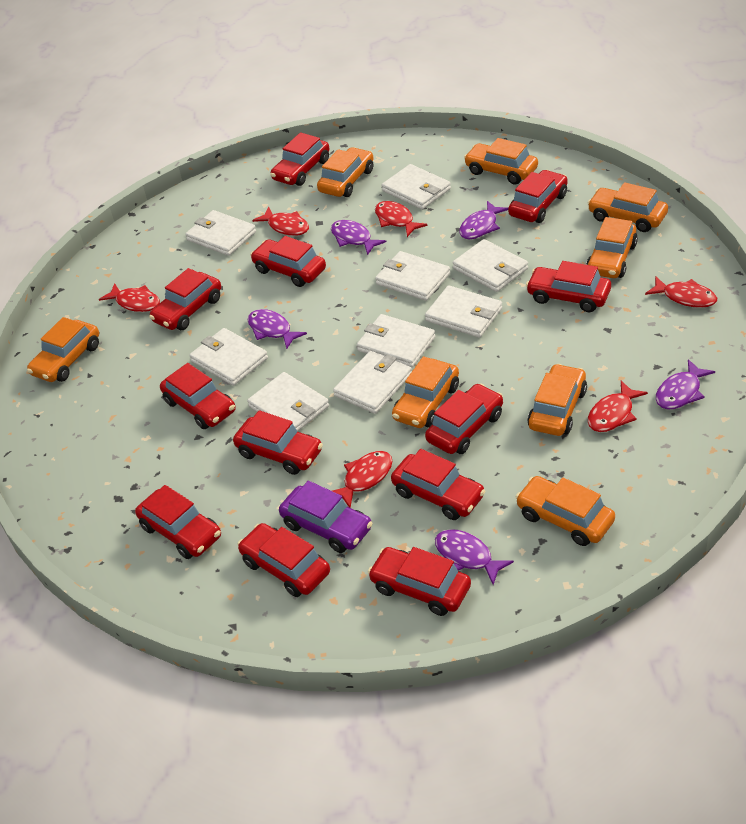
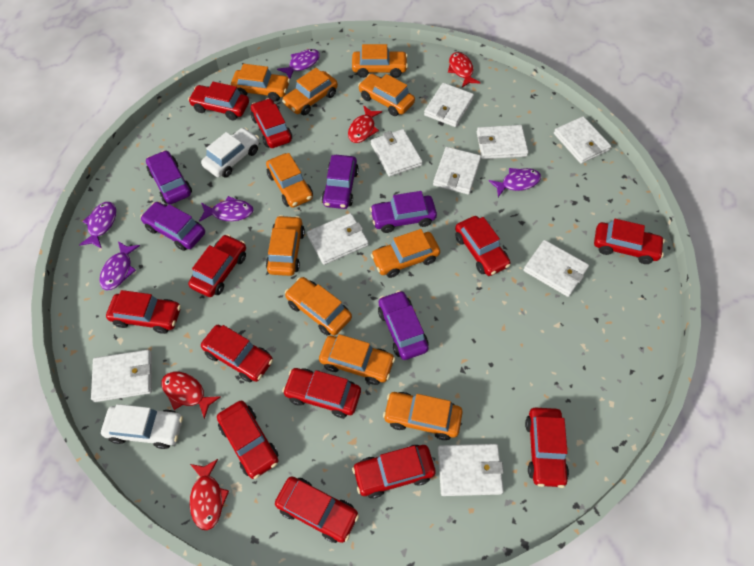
orange car: [27,317,99,382] [317,147,374,197] [392,356,459,428] [464,138,538,185] [516,476,615,546] [527,364,587,436] [586,217,638,278] [587,182,668,232] = 8 -> [231,64,290,102] [266,153,313,208] [266,215,305,276] [282,68,338,115] [285,277,352,336] [319,334,395,385] [352,44,408,78] [358,74,415,116] [371,229,440,278] [383,392,463,440] = 10
purple car: [279,481,373,553] = 1 -> [140,202,205,251] [146,150,192,204] [322,155,359,209] [370,191,437,233] [378,290,429,360] = 5
red fish: [99,283,160,312] [252,207,309,236] [333,451,392,508] [375,201,428,237] [588,380,648,432] [645,276,717,308] = 6 -> [162,372,221,419] [190,459,229,530] [348,105,382,143] [448,52,481,87] = 4
white car: none = 0 -> [101,404,183,449] [201,128,259,178] = 2

